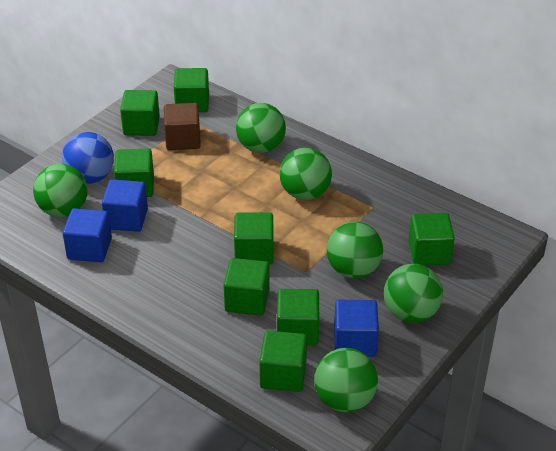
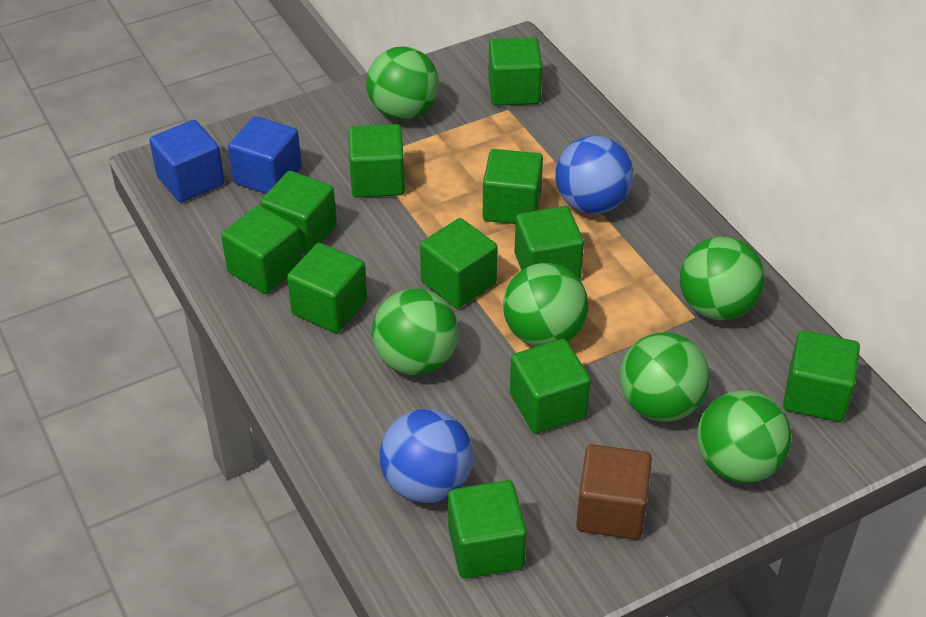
blue ball: [62,132,114,184] = 1 -> [380,409,473,503] [555,136,633,214] = 2
blue cube: [63,208,112,262] [102,179,148,232] [334,300,379,357] = 3 -> [149,120,224,202] [228,116,302,194] = 2
green cube: [114,148,154,197] [120,90,160,136] [174,68,209,112] [224,258,270,316] [234,212,274,264] [259,331,307,392] [277,289,319,345] [408,213,455,266] = 8 -> [221,205,302,294] [260,171,337,255] [287,243,367,333] [348,124,405,198] [420,218,498,309] [448,480,527,579] [483,149,543,224] [488,37,543,106] [510,339,591,434] [514,206,584,279] [783,330,860,422] = 11

